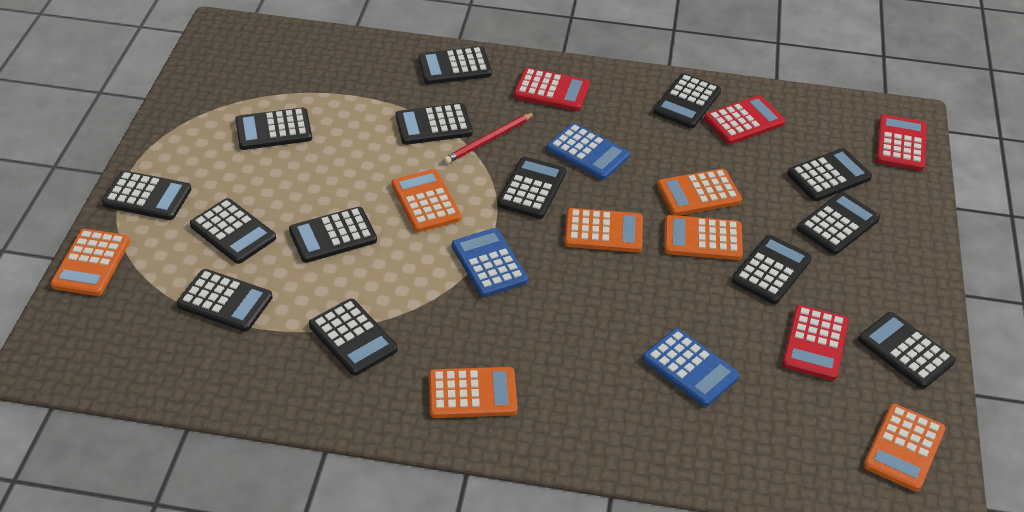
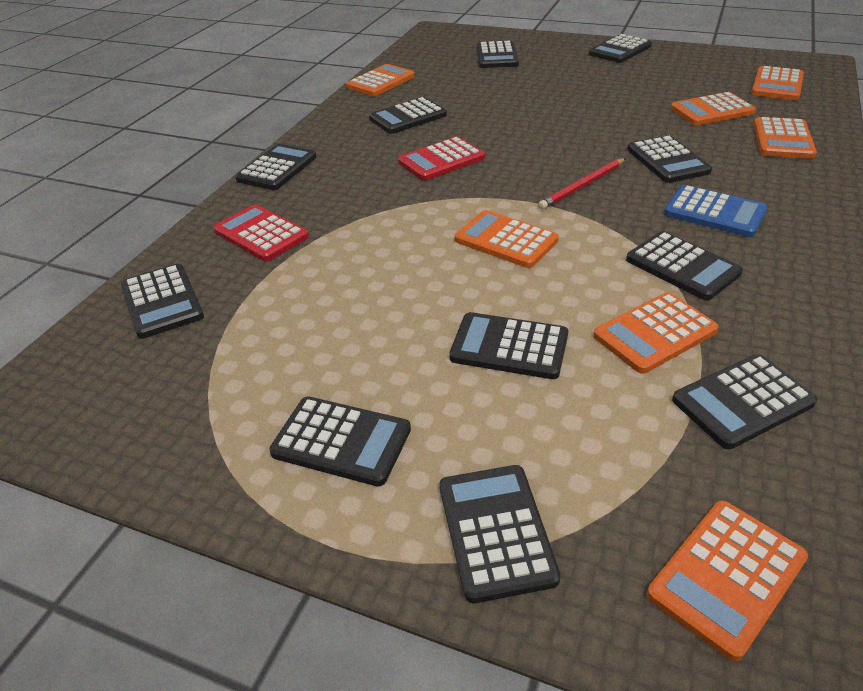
black calculator: [102,171,191,220] [177,269,273,332] [190,198,276,264] [235,107,312,150] [289,207,377,263] [309,299,398,376] [395,103,473,145] [418,46,492,84] [497,157,566,219] [653,73,721,128] [732,235,812,304] [787,148,872,201] [797,192,880,255] [858,312,956,389] = 14 -> [121,264,204,339] [235,144,317,190] [269,397,411,486] [369,97,447,134] [440,465,561,603] [449,312,568,379] [477,41,519,68] [589,34,652,63] [626,231,743,300] [627,135,712,183] [672,354,817,449] = 11
blue calculator: [452,228,528,297] [547,123,630,180] [642,328,739,407] = 3 -> [664,185,768,237] = 1
red calculator: [514,68,590,111] [704,95,785,144] [782,305,849,381] [876,115,927,171] = 4 -> [214,205,309,261] [398,136,485,181] = 2

